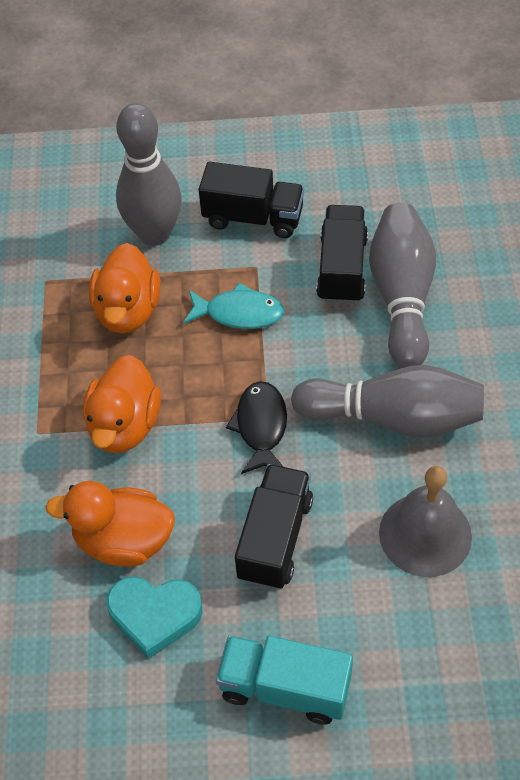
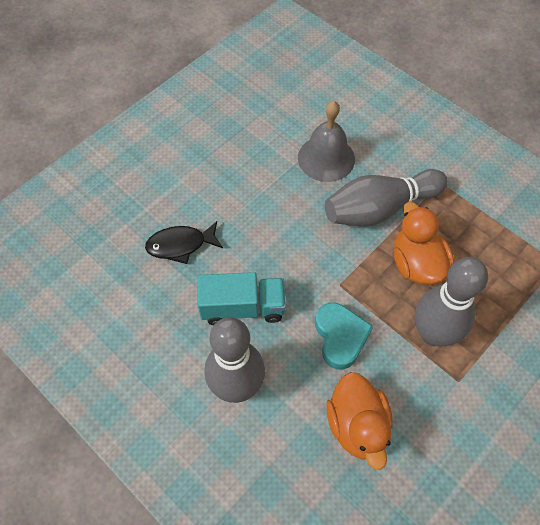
black truck: [199,162,304,238] [235,464,313,590] [316,205,368,304] = 3 -> none = 0
orange duck: [46,481,175,566] [83,355,161,453] [89,243,160,333] = 3 -> [326,372,392,470] [394,202,454,285] = 2
turquoise fish: [183,283,284,329] = 1 -> none = 0

